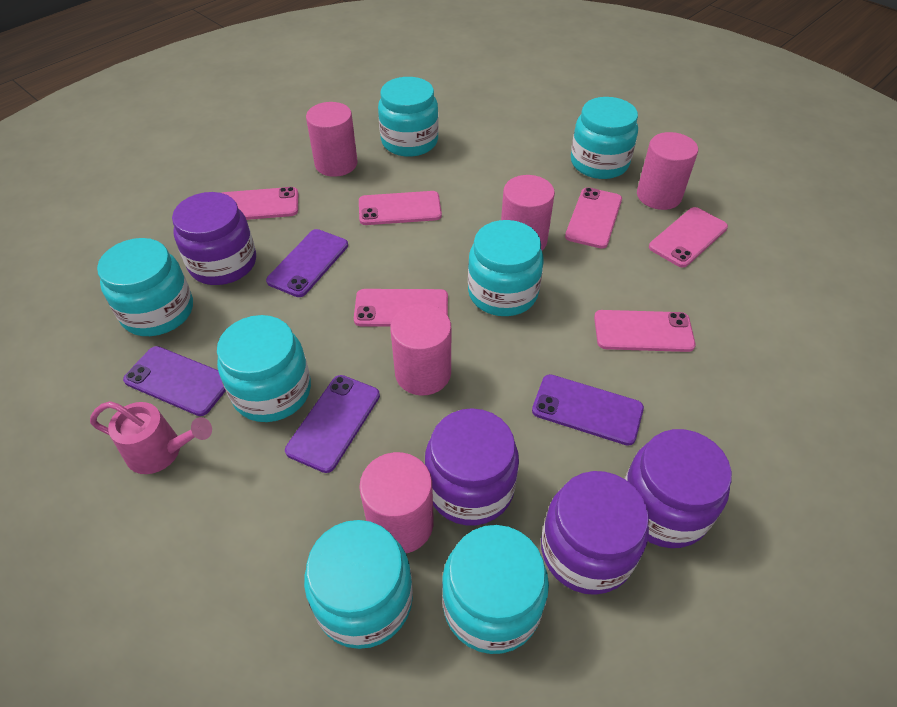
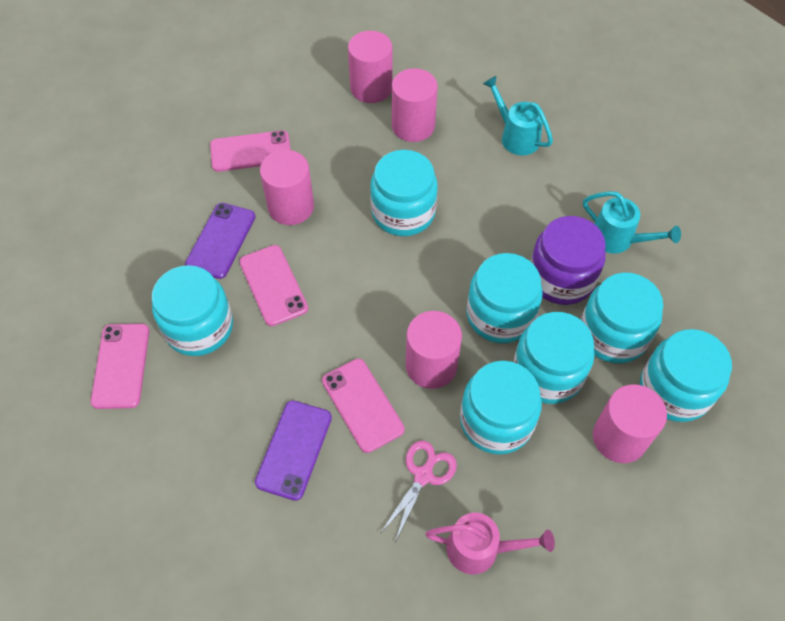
pink phone: [222,187,298,220] [354,289,448,327] [359,191,442,225] [565,187,622,248] [594,310,696,352] [649,207,728,267] = 6 -> [91,324,149,409] [210,130,291,172] [239,245,308,326] [322,359,405,453] = 4
pink scissors: none = 0 -> [381,441,457,542] = 1
purple jar: [172,192,256,285] [425,408,519,525] [541,471,649,595] [625,429,732,548] = 4 -> [530,216,606,305] = 1
purple phone: [123,346,226,416] [266,229,348,297] [285,375,380,473] [532,374,644,446] = 4 -> [185,203,255,279] [255,400,332,501] = 2
turquoise watering can: none = 0 -> [483,76,553,155] [583,191,681,254] = 2

